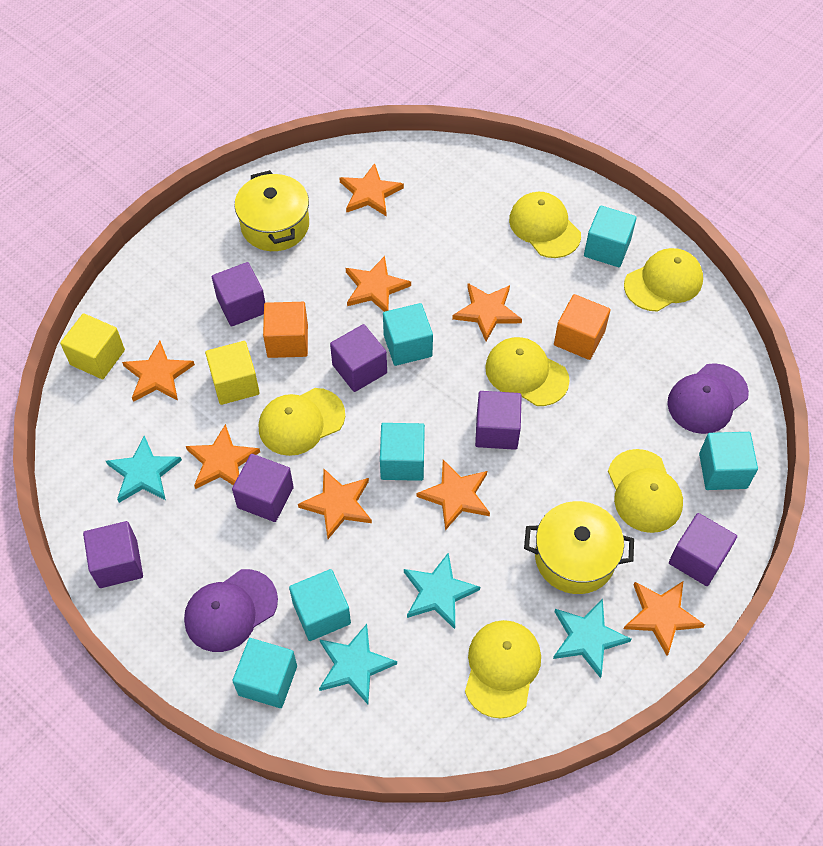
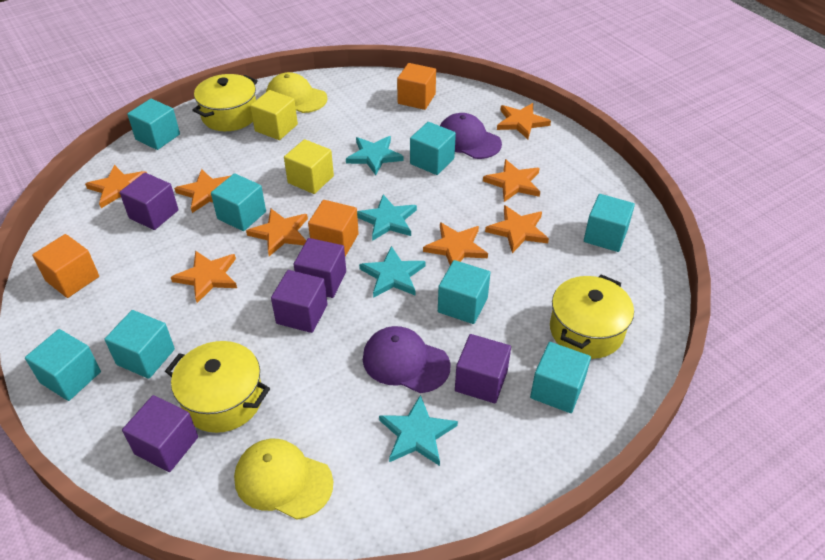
orange cube: [263,302,308,358] [554,294,611,360] = 2 -> [32,234,99,298] [308,200,359,257] [397,63,436,110] = 3
purple cube: [83,521,143,588] [212,262,265,327] [232,454,294,522] [330,324,387,392] [475,391,522,450] [669,513,737,586] = 6 -> [120,173,178,230] [122,395,198,472] [271,270,327,333] [294,238,346,298] [455,334,511,403] = 5
turquoise cube: [232,638,297,708] [289,569,351,641] [380,423,425,481] [383,303,433,366] [584,206,637,267] [699,432,758,490] = 6 -> [25,329,101,401] [104,310,175,379] [127,99,180,150] [211,173,266,231] [410,122,456,175] [438,260,491,324] [530,342,591,413] [584,194,635,252] = 8
yellow cap: [259,388,345,456] [465,620,541,718] [485,337,570,406] [509,192,581,258] [608,449,683,533] [624,248,703,311] = 6 -> [234,439,333,520] [266,72,328,113] = 2
yellow pot: [234,170,309,251] [524,501,634,594] = 2 -> [165,341,270,433] [192,74,258,131] [550,274,634,359] = 3

